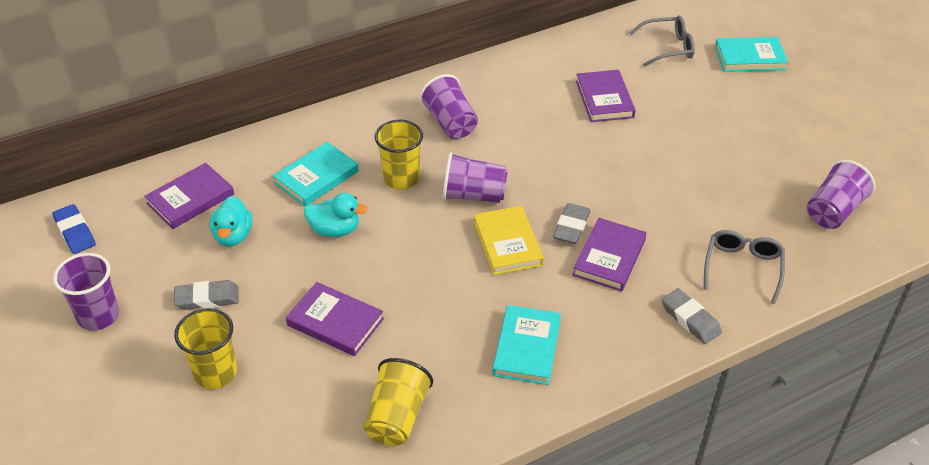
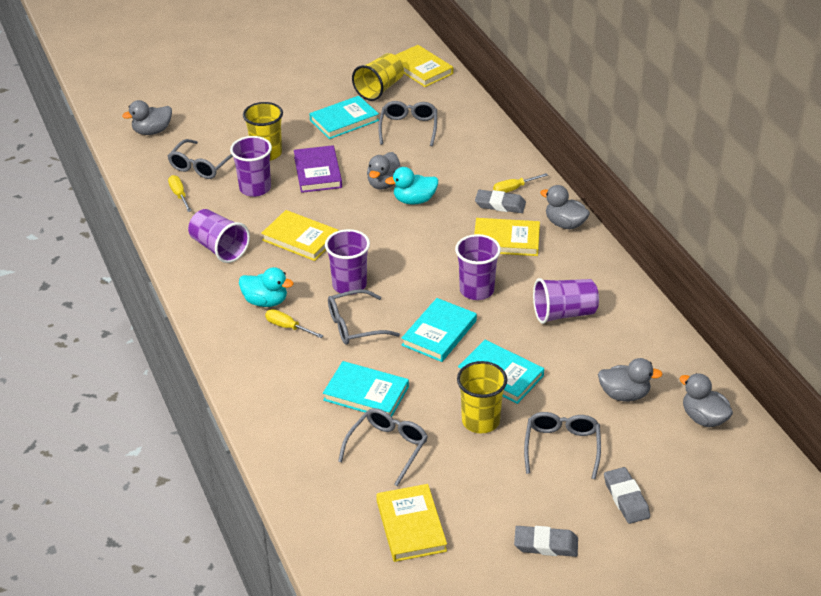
blue eraser: [52,204,96,254] = 1 -> none = 0
grey duck: none = 0 -> [122,100,172,135] [367,152,402,190] [540,185,590,229] [598,358,663,401] [679,373,733,427] = 5
grey glasses: [629,15,695,67] [704,230,785,304] = 2 -> [168,139,233,179] [328,289,400,345] [338,408,428,486] [378,101,437,146] [524,412,601,479] = 5
purple book: [144,163,234,229] [286,282,384,356] [572,218,647,292] [576,70,636,122] = 4 -> [294,145,342,193] = 1
purple cup: [53,253,119,331] [420,74,478,139] [443,152,508,203] [807,160,876,229] = 4 -> [188,209,250,263] [230,136,272,197] [325,229,370,295] [455,234,501,300] [533,278,599,324] = 5
turquoise book: [273,142,359,206] [493,305,561,385] [715,37,788,72] = 3 -> [309,96,379,139] [323,361,409,417] [401,298,477,362] [458,340,544,404] = 4
yellow book: [474,206,544,275] = 1 -> [261,210,339,261] [376,484,447,562] [396,45,453,87] [474,218,540,256] = 4
yellow screwdriver: none = 0 -> [168,175,192,212] [265,309,324,338] [493,173,548,193] = 3

